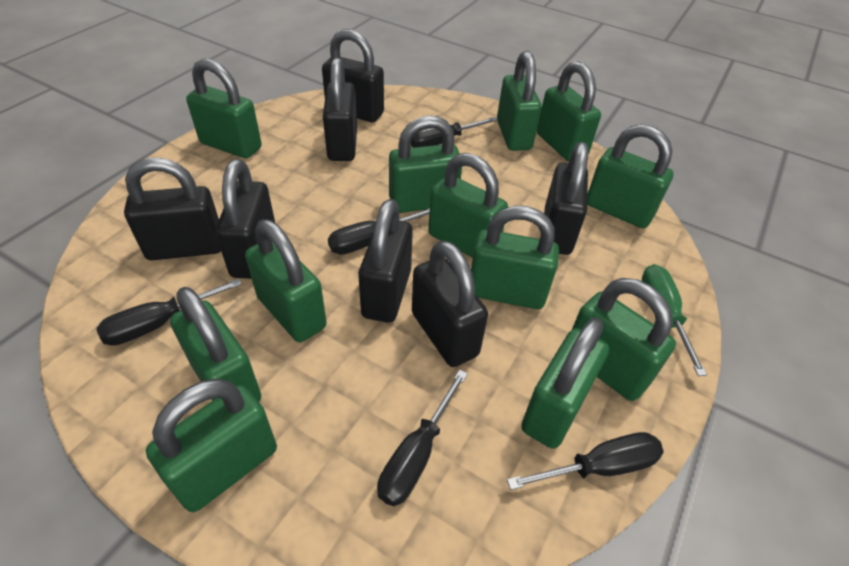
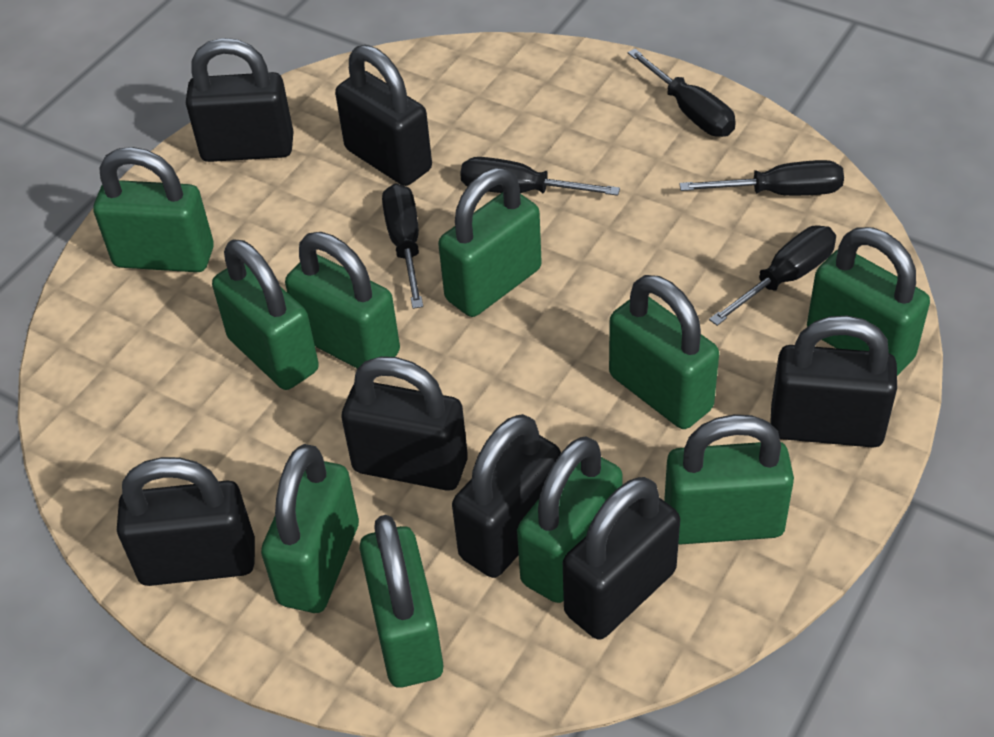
green padlock: [146,379,277,512] [170,287,261,402] [186,59,262,158] [245,219,327,342] [389,115,462,213] [428,153,508,258] [471,206,559,309] [497,51,542,151] [521,318,609,449] [537,61,601,162] [572,278,676,401] [587,124,674,228] = 12 -> [93,147,214,272] [212,239,319,390] [261,444,359,613] [285,232,400,369] [359,515,443,687] [438,168,542,317] [517,436,623,603] [609,275,719,429] [664,414,794,544] [807,227,930,376] = 10
green screwdriver: [642,264,707,376] = 1 -> none = 0

